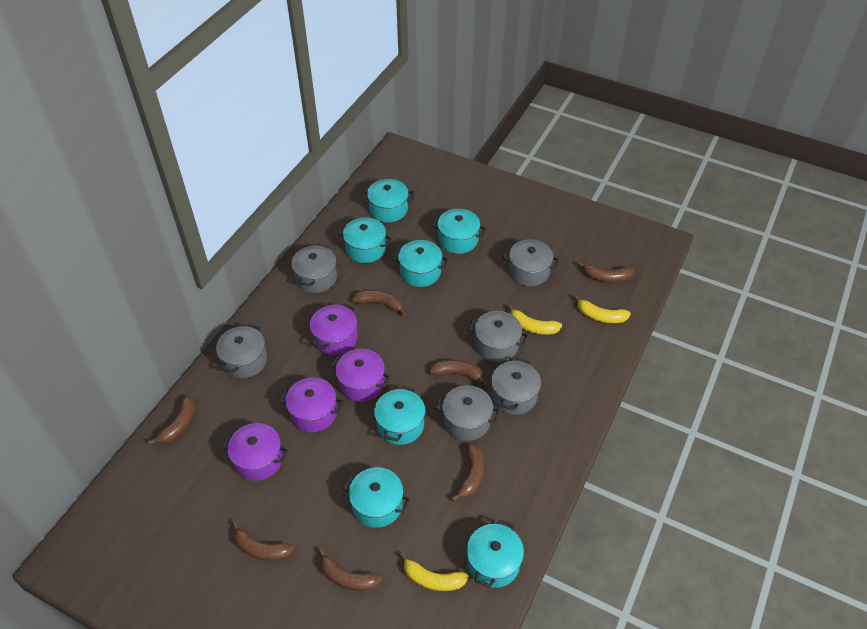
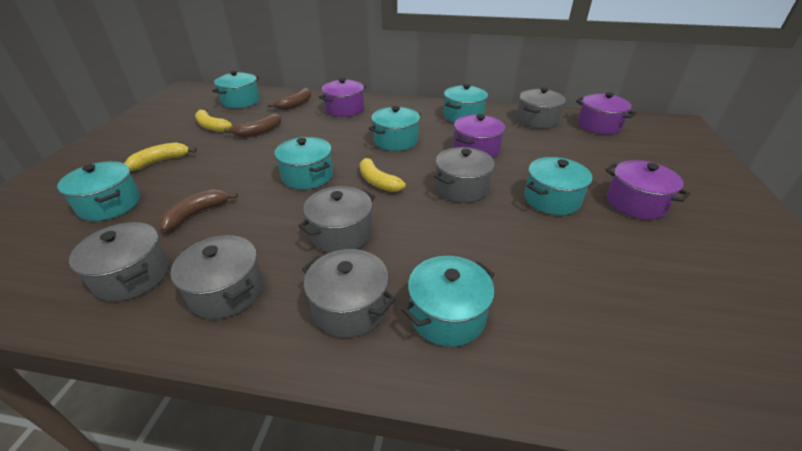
brown banana: [148,395,195,445] [232,521,295,561] [318,548,382,591] [352,290,406,316] [429,359,489,387] [451,443,484,501] [578,262,634,282] = 7 -> [158,189,238,232] [224,113,281,137] [267,88,311,110] = 3

